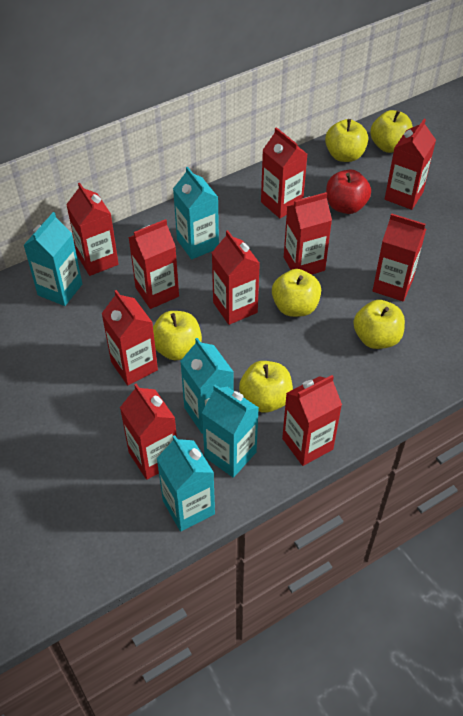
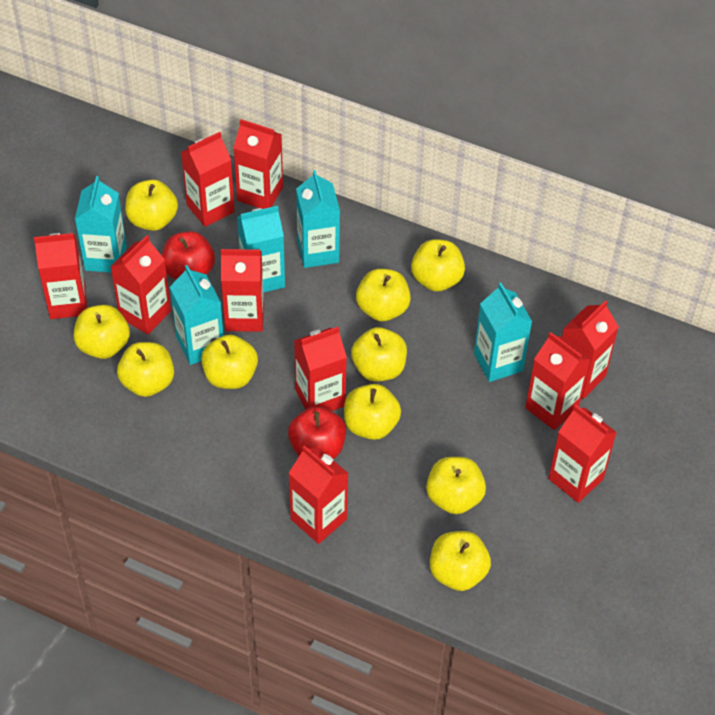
red apple: [326,169,371,214] = 1 -> [162,231,215,280] [288,406,346,459] = 2
yellow apple: [153,311,202,360] [239,361,293,413] [272,269,321,317] [325,119,368,162] [353,300,405,349] [370,110,413,153] = 6 -> [74,305,130,359] [117,342,174,397] [125,180,178,231] [201,334,258,389] [344,384,401,440] [351,327,407,382] [356,269,411,322] [411,239,465,292] [426,457,486,514] [430,531,491,591] = 10

